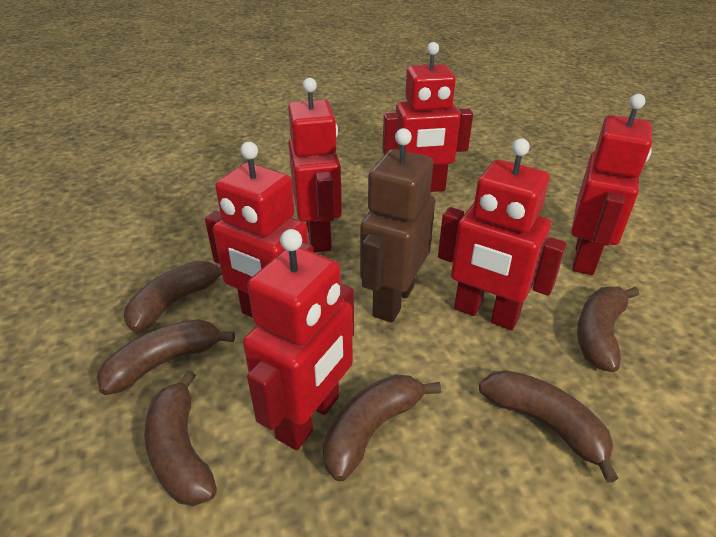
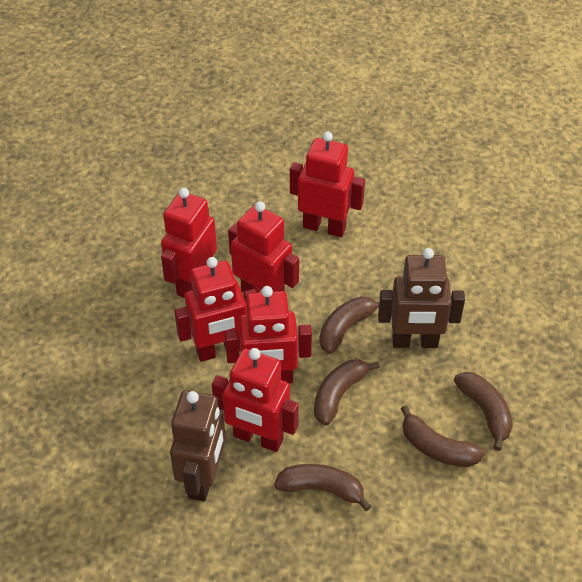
brown banana: [97,319,235,395] [124,261,222,332] [144,370,217,506] [323,374,441,482] [479,370,619,483] [577,287,639,372] = 6 -> [274,464,371,511] [314,359,380,425] [319,296,379,354] [401,405,485,467] [454,372,513,451] = 5
brown robot: [360,128,435,322] = 1 -> [170,390,226,502] [378,248,465,348] = 2

